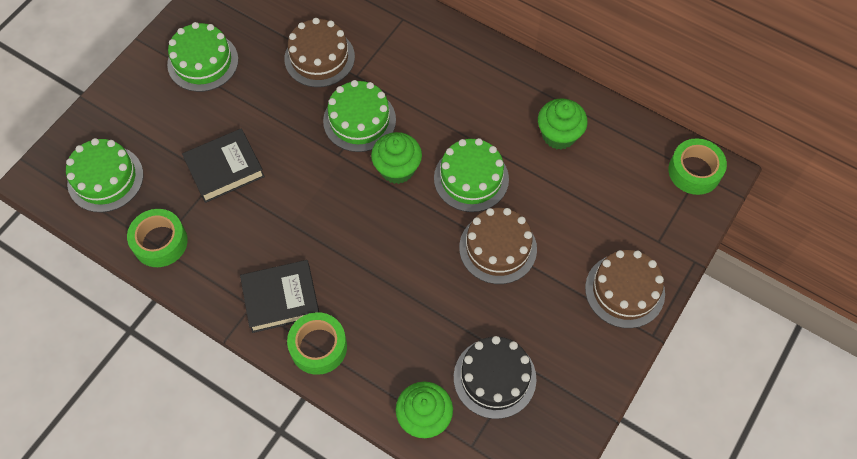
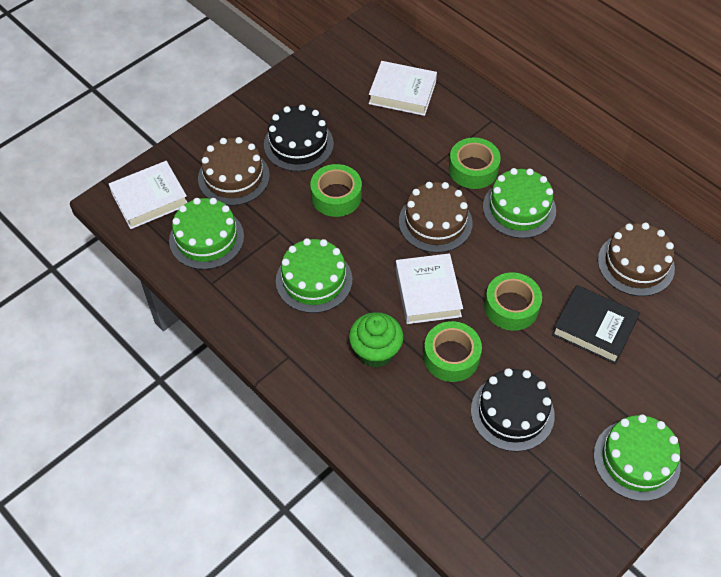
black book: [182,128,265,203] [240,260,319,333] = 2 -> [552,285,640,364] = 1
black cake: [454,336,537,419] = 1 -> [264,105,334,172] [471,368,555,452] = 2
green cupcake: [371,132,422,184] [396,382,453,438] [538,99,588,150] = 3 -> [349,312,404,368] = 1
green tape: [127,209,188,267] [287,312,347,375] [668,138,727,195] = 3 -> [310,164,362,217] [423,321,482,382] [449,138,501,189] [484,272,542,331] = 4
white book: none = 0 -> [109,161,188,229] [369,61,437,116] [395,253,463,324] = 3

